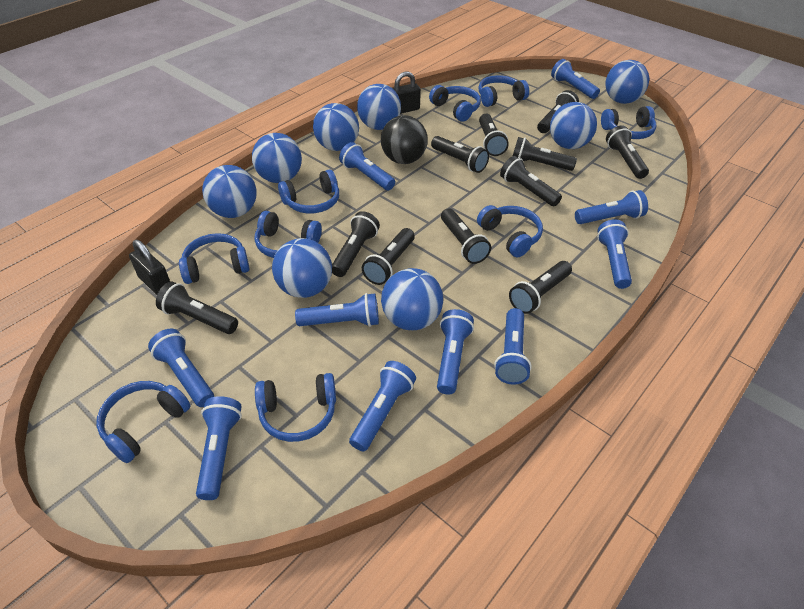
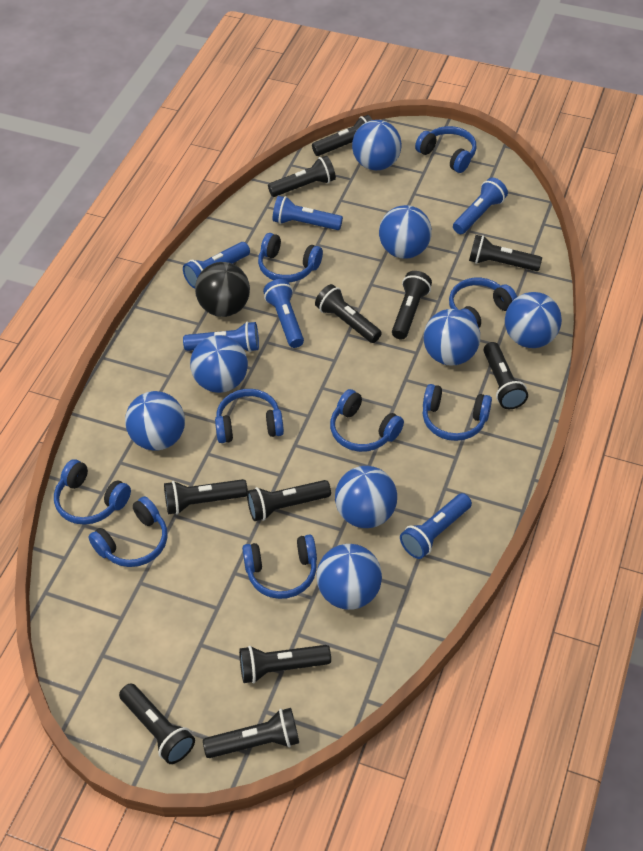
black padlock: [129,240,170,295] [392,72,421,114] = 2 -> none = 0
blue flashlight: [148,328,214,407] [196,396,242,500] [295,293,379,327] [339,142,395,190] [349,361,416,451] [437,309,474,394] [494,308,532,385] [551,59,600,99] [575,190,648,224] [597,219,632,289] = 10 -> [183,242,250,289] [183,321,259,352] [263,279,304,348] [272,196,343,230] [400,493,472,559] [453,177,508,234] = 6

